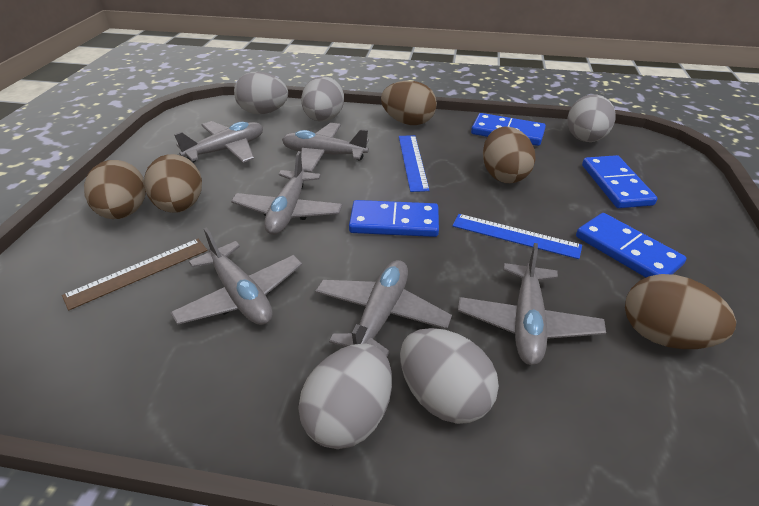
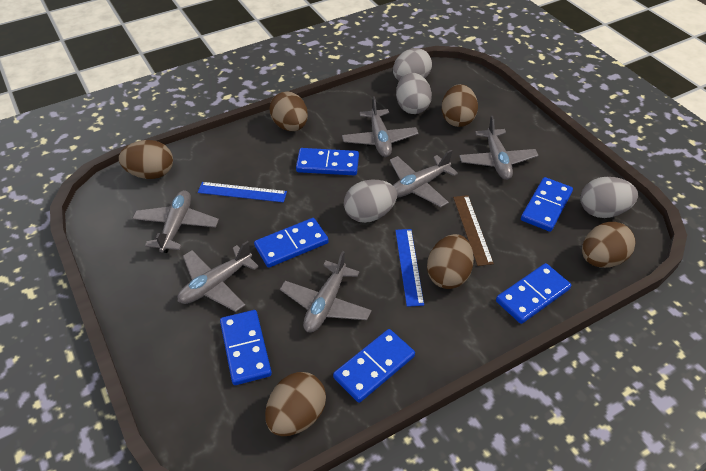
blue domino: [349,200,439,237] [471,113,546,146] [576,213,686,278] [582,155,657,208] = 4 -> [220,310,272,385] [254,218,329,268] [296,148,359,176] [333,329,415,403] [496,263,571,324] [521,177,573,232] = 6
brown egg: [84,160,146,219] [144,154,202,213] [381,81,437,125] [483,126,536,183] [625,274,736,349] = 5 -> [119,140,173,179] [265,372,326,436] [269,92,308,131] [427,234,474,289] [442,84,478,127] [582,222,636,268] = 6
grey egg: [234,72,288,114] [298,343,392,449] [301,76,344,121] [400,328,499,424] [567,94,615,142] = 5 -> [344,180,397,223] [393,48,432,80] [396,72,432,114] [580,177,638,218] = 4

